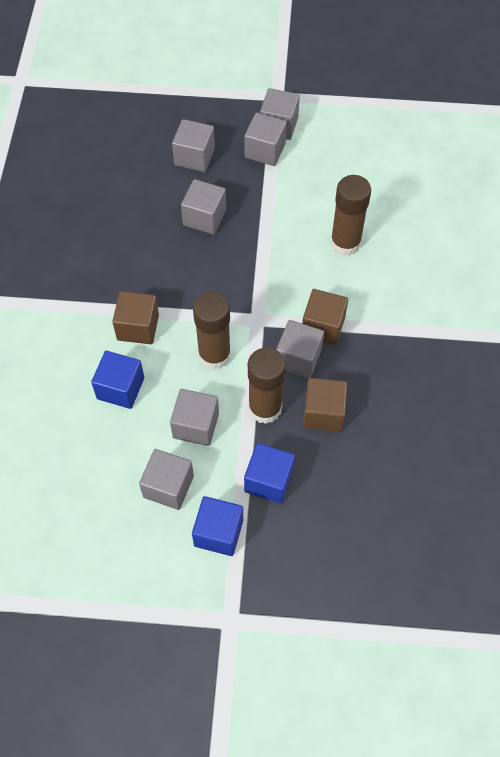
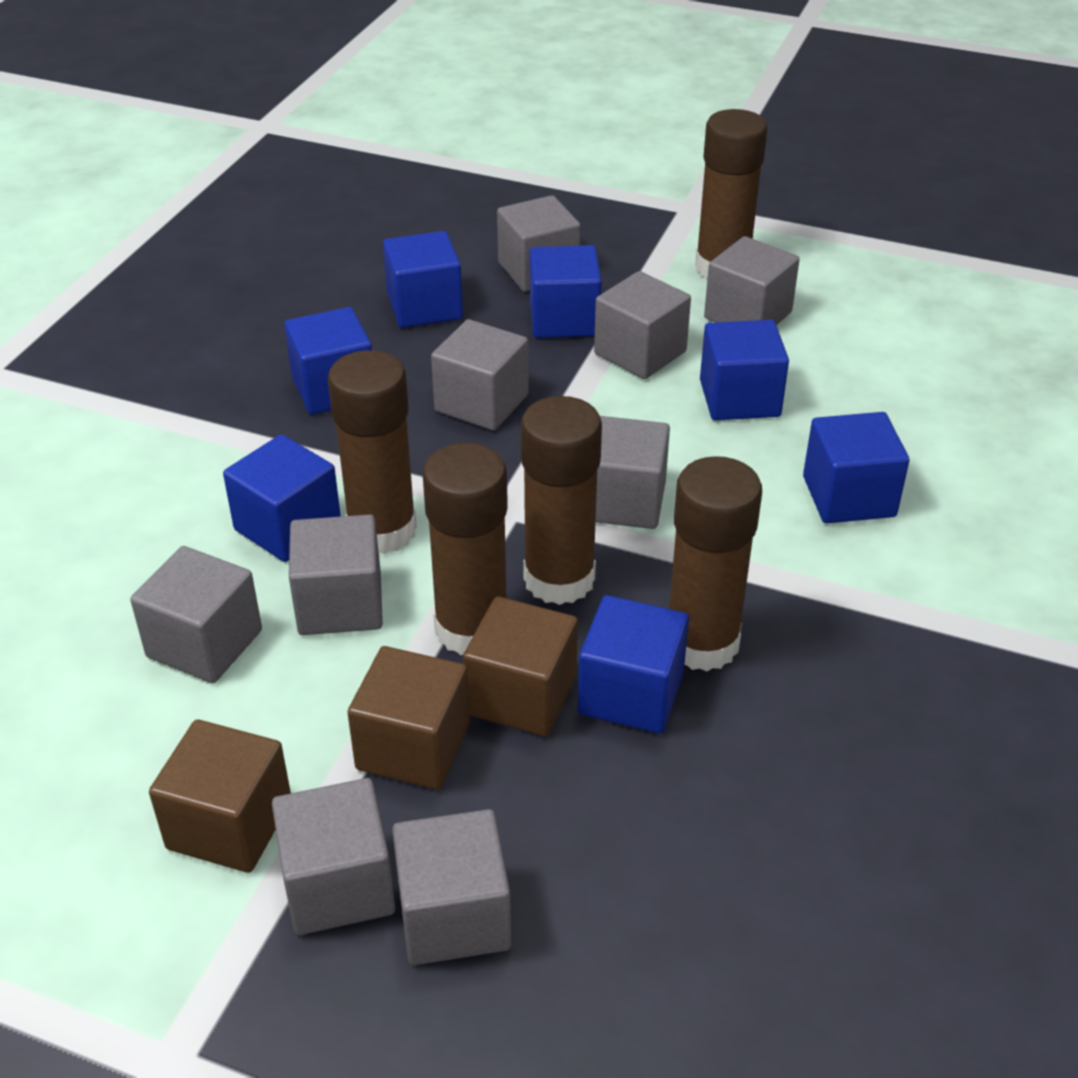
blue cube: [91,351,144,409] [192,496,243,556] [244,443,295,503] = 3 -> [223,434,341,562] [284,307,372,414] [383,231,463,328] [530,245,602,338] [578,595,689,734] [700,320,789,420] [803,412,909,523] = 7
brown glue stick: [193,292,231,370] [248,348,286,424] [330,175,371,256] = 3 -> [328,350,417,554] [422,443,508,655] [521,396,602,605] [669,456,762,671] [695,109,768,279] = 5
grey cube: [139,449,194,510] [170,389,219,446] [172,119,215,172] [181,179,226,234] [244,113,287,166] [260,88,300,140] [276,320,324,378] = 7 -> [130,546,262,683] [272,778,395,935] [289,515,383,635] [392,809,511,965] [431,319,528,431] [497,195,581,292] [594,271,691,379] [596,416,670,529] [704,236,800,325] = 9

